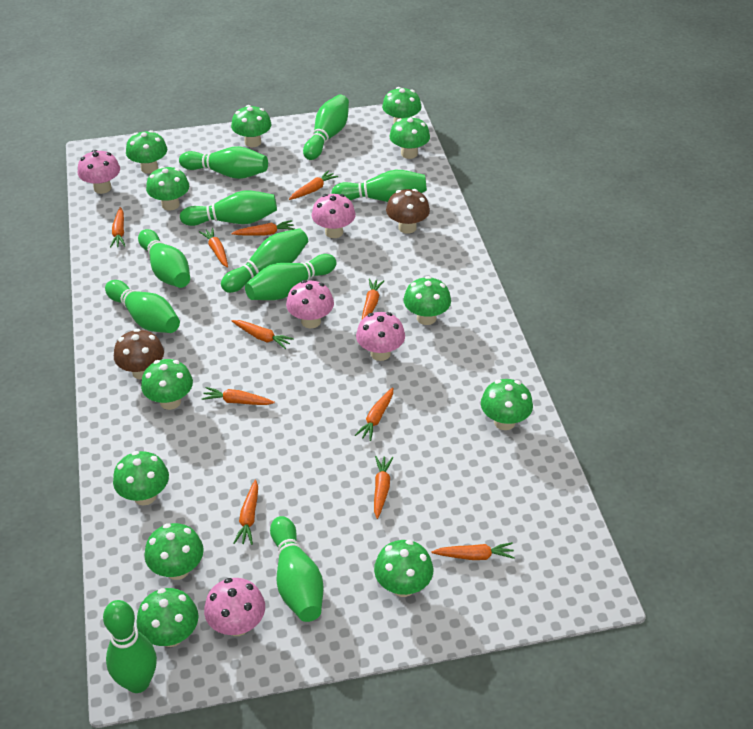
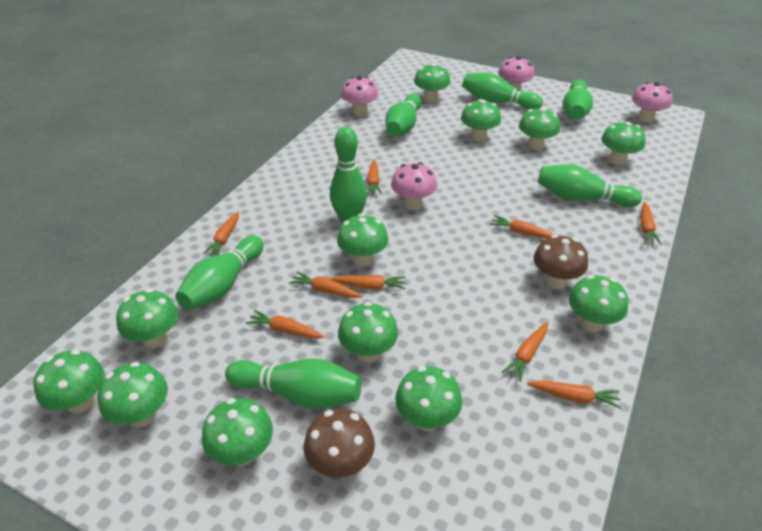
green bowling pin: [103,600,157,693] [105,280,180,333] [138,229,190,288] [179,146,268,179] [180,191,277,226] [221,228,308,293] [245,254,337,300] [270,516,324,622] [303,94,349,160] [331,170,427,202] = 10 -> [175,236,264,310] [225,358,362,409] [330,127,367,224] [385,94,421,136] [462,73,543,110] [538,164,642,207] [562,80,593,119] = 7
orange carrot: [110,207,125,248] [199,228,228,268] [202,387,275,405] [231,220,294,236] [232,320,294,349] [234,480,258,545] [289,170,338,200] [355,387,393,441] [362,279,384,319] [374,456,393,519] [431,542,515,560] = 11 -> [203,212,239,255] [246,310,325,339] [289,271,363,298] [330,275,406,289] [367,159,382,195] [490,215,555,239] [502,322,548,382] [527,380,621,408] [641,202,662,245] = 9
pink mushroom: [78,150,120,194] [204,578,265,636] [286,280,334,328] [312,194,356,238] [356,312,405,361] = 5 -> [341,76,379,116] [391,162,437,210] [498,56,534,91] [632,82,673,123] = 4

